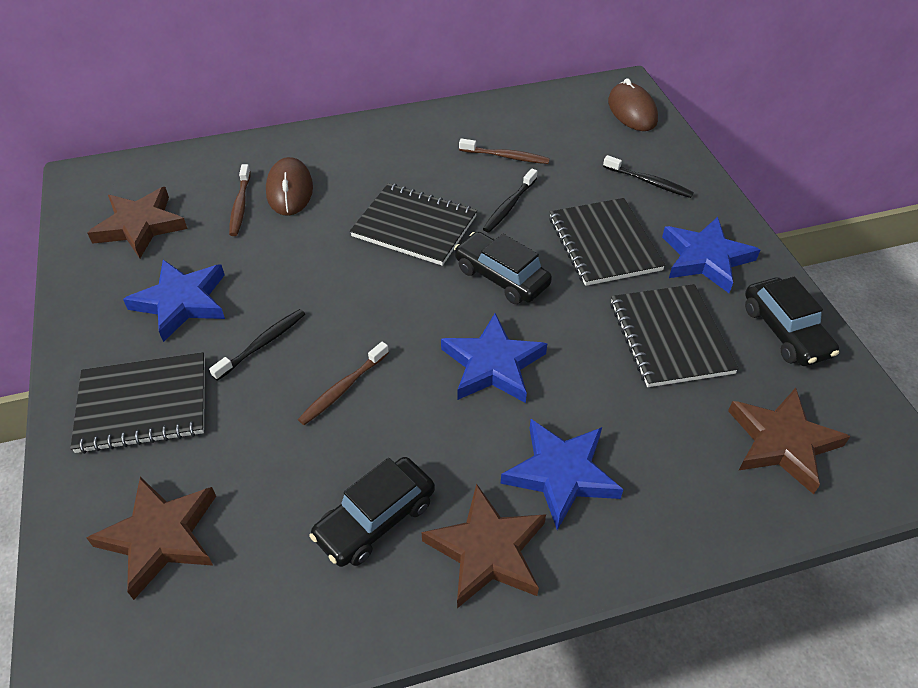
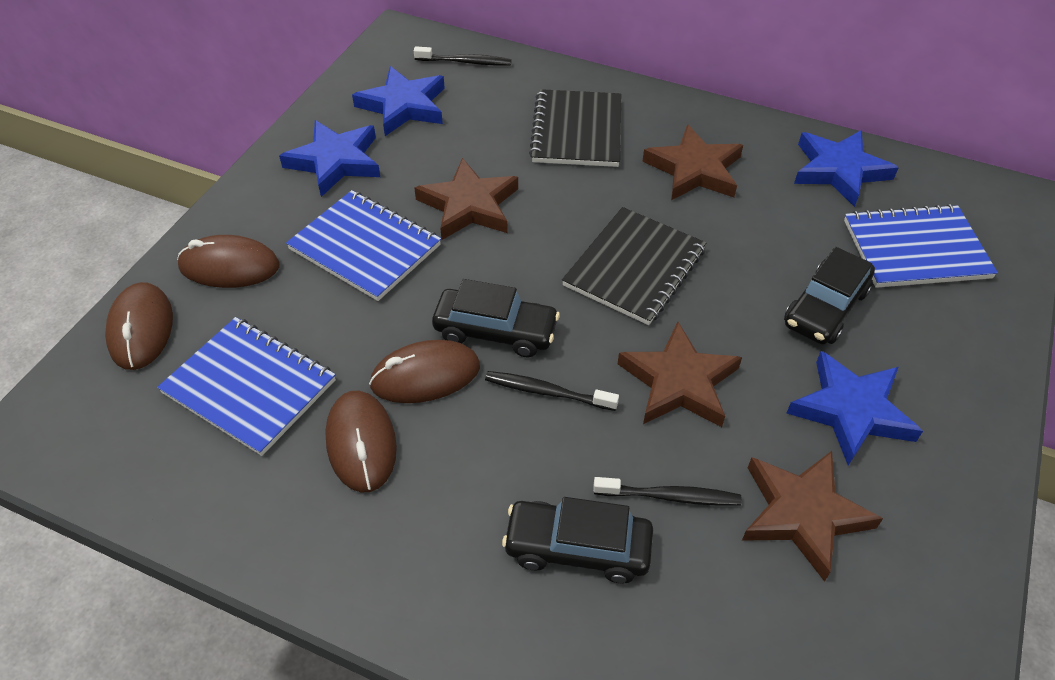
black notebook: [70,352,205,454] [350,183,477,266] [549,198,666,286] [610,284,739,387] = 4 -> [529,89,621,167] [562,207,706,325] = 2
blue notebook: none = 0 -> [157,317,336,456] [286,190,441,301] [844,204,998,288] = 3
brown mouse: [266,157,313,216] [608,78,658,131] = 2 -> [105,282,173,370] [177,235,279,288] [325,391,397,492] [369,340,480,403] = 4
brown toothbrush: [229,164,251,236] [298,342,389,425] [459,138,550,164] = 3 -> none = 0

